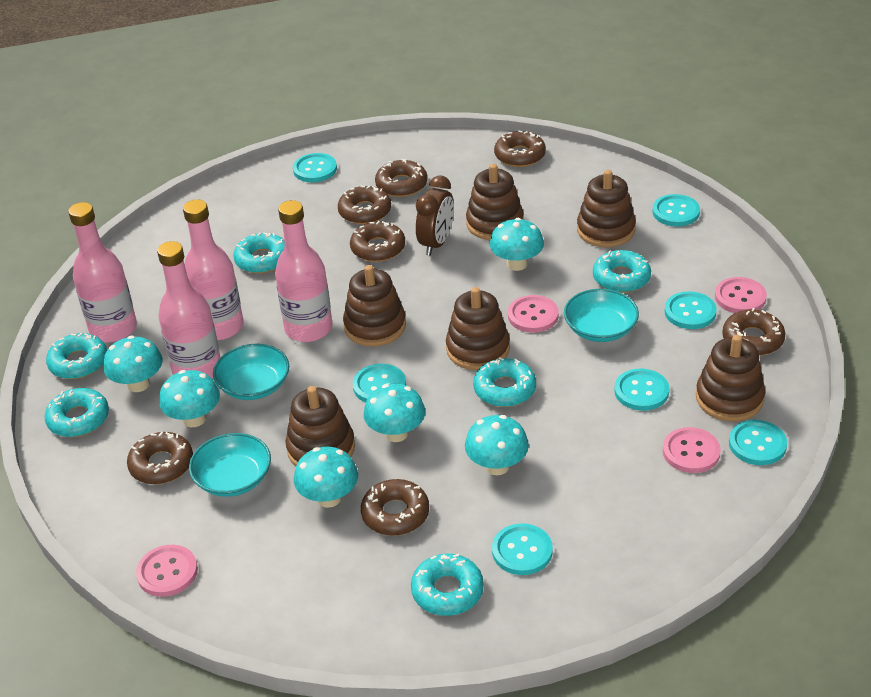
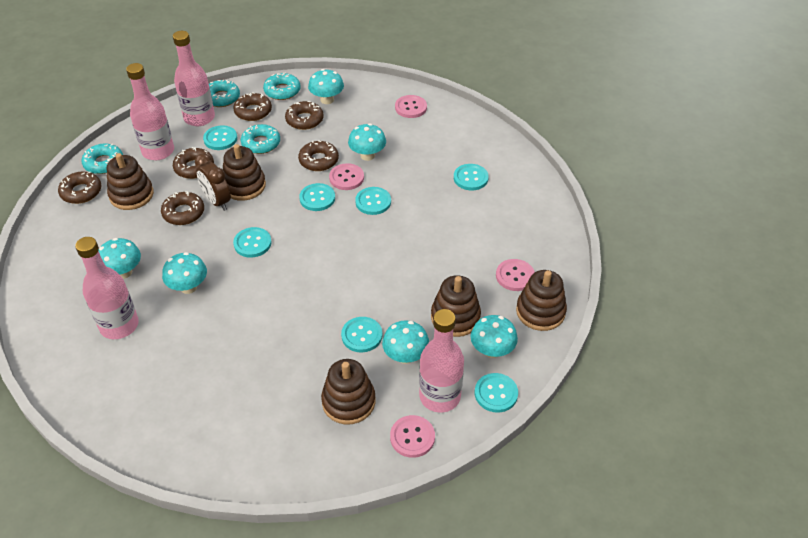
brown donut: [127,432,193,484] [338,185,391,224] [350,221,405,262] [361,479,429,536] [375,159,428,197] [494,131,546,167] [722,308,785,356] = 7 -> [58,172,102,204] [161,191,204,225] [173,147,214,179] [233,92,272,121] [285,101,324,130] [298,140,339,171] = 6
brown stacking toy: [285,386,355,466] [343,265,406,347] [446,287,510,370] [466,164,524,240] [577,170,636,247] [696,335,765,421] = 6 -> [107,153,154,210] [223,144,266,201] [321,359,375,424] [431,275,481,337] [516,270,567,331] = 5
turquoise bowl: [189,433,271,497] [213,344,289,400] [564,289,639,342] = 3 -> none = 0
turquoise donut: [45,388,109,437] [46,333,107,379] [233,232,285,274] [411,553,484,616] [473,357,536,407] [593,250,651,293] = 6 -> [82,143,123,174] [209,80,240,107] [241,124,280,154] [263,72,300,100] = 4

